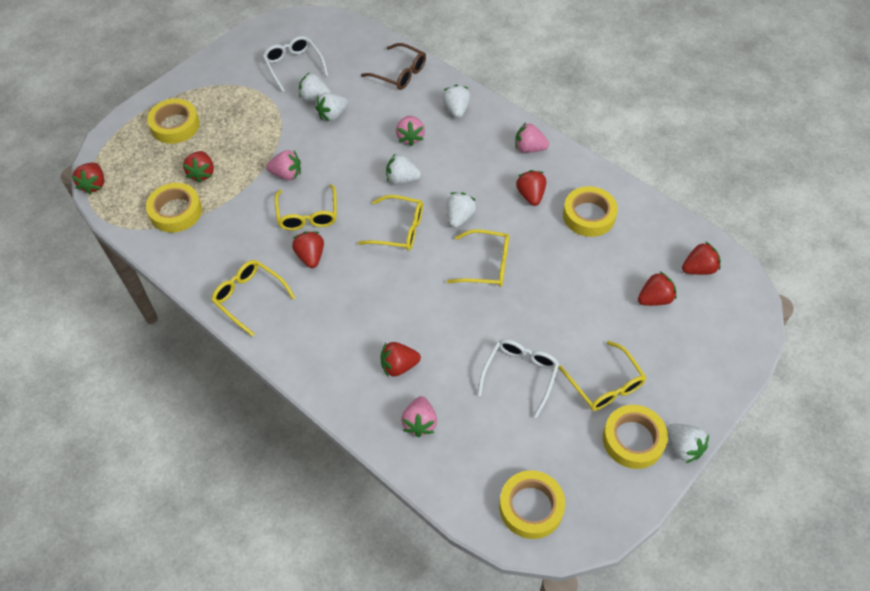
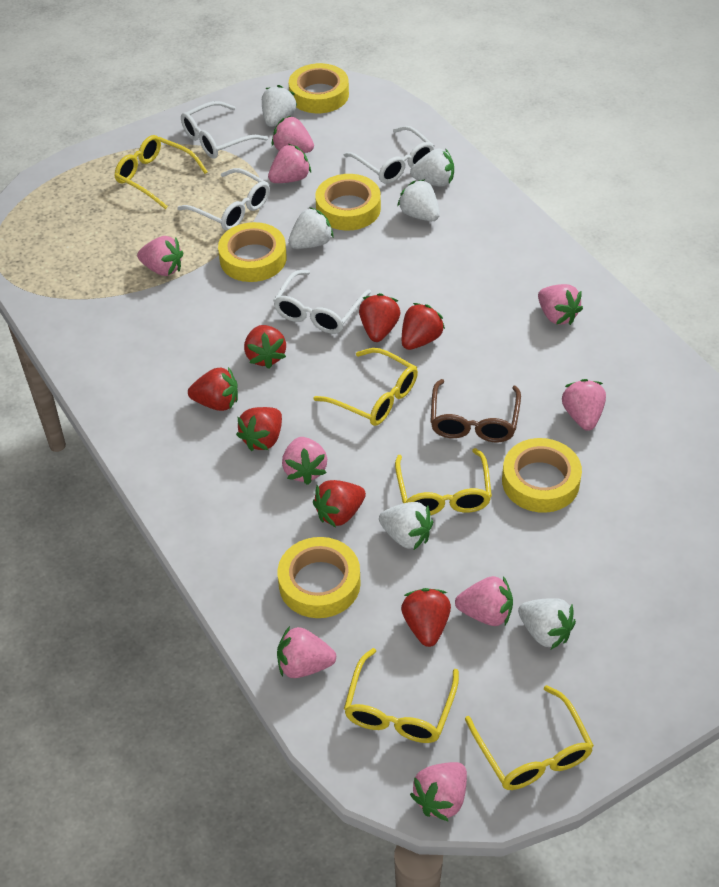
pink strawberry: [266,150,301,180] [396,116,425,146] [401,396,437,437] [515,123,549,153] = 4 -> [137,236,183,276] [268,144,311,183] [272,116,314,153] [277,626,336,678] [282,437,327,485] [410,762,467,822] [455,576,513,626] [538,284,583,325] [562,379,606,431] = 9
white glasses: [263,36,328,92] [477,339,559,418] = 2 -> [177,168,270,231] [181,101,268,159] [273,270,371,334] [344,126,435,184] = 4

